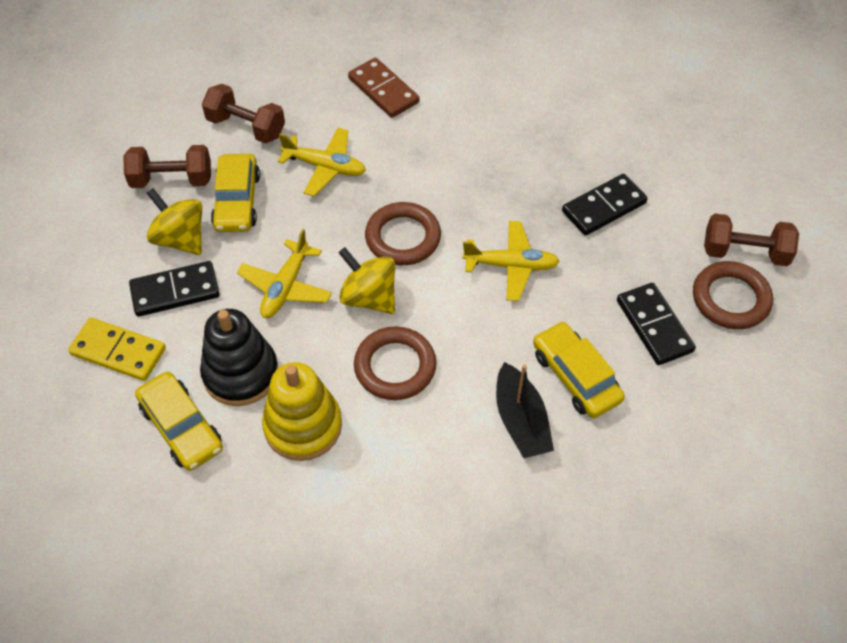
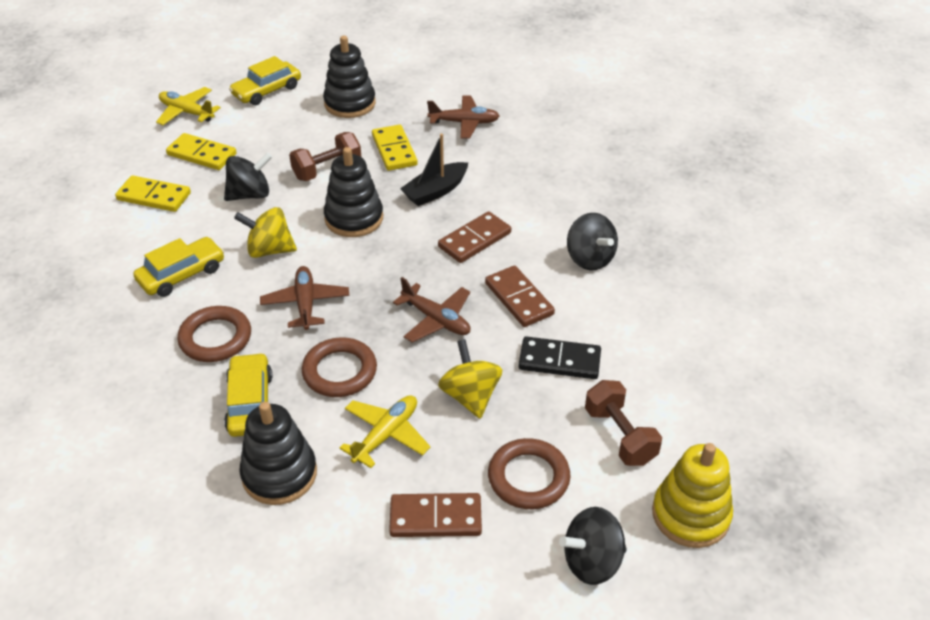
black domino: [129,261,220,317] [562,174,648,236] [617,283,696,365] = 3 -> [518,336,601,379] = 1
black spinning top: none = 0 -> [224,153,272,201] [559,507,627,585] [567,213,618,270] = 3
black stacking toy: [200,309,278,406] = 1 -> [239,402,317,505] [323,36,376,118] [324,147,383,237] = 3
brown domino: [348,58,420,118] = 1 -> [389,493,482,537] [438,211,511,263] [485,266,555,327] = 3
brown dumbbell: [123,145,211,188] [202,84,285,144] [704,214,799,266] = 3 -> [289,132,361,181] [585,380,662,466] = 2
brown plane: none = 0 -> [260,266,349,330] [393,277,471,342] [427,96,499,139] = 3
yellow domino: [68,318,166,381] = 1 -> [115,175,191,212] [166,133,237,170] [372,125,418,171] = 3
yellow plane: [237,229,332,318] [278,128,366,196] [462,221,560,301] = 3 -> [156,87,221,125] [339,395,430,468] = 2

